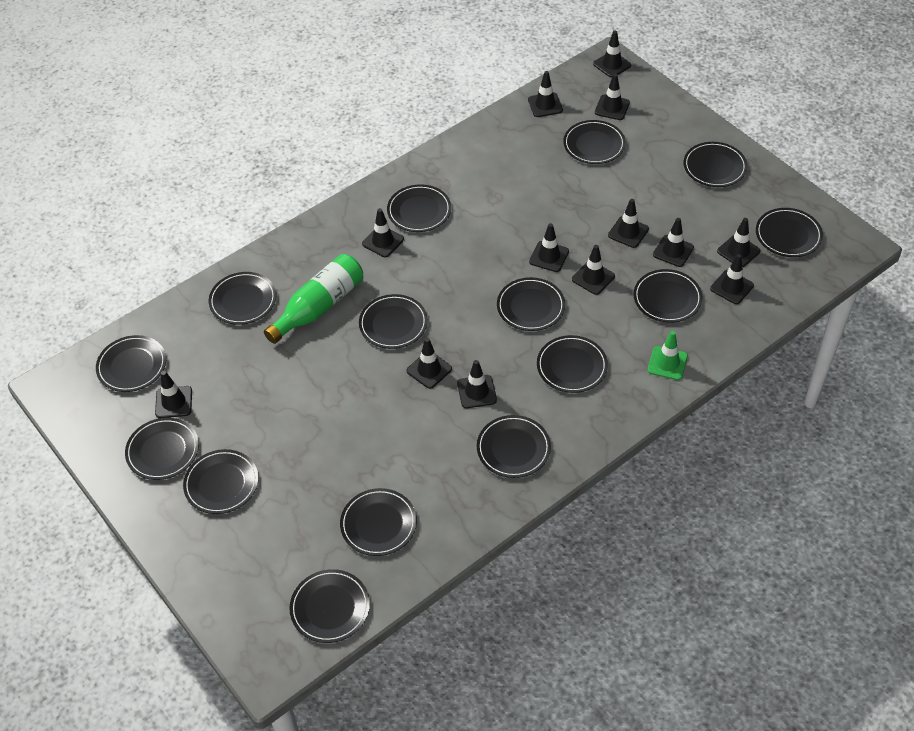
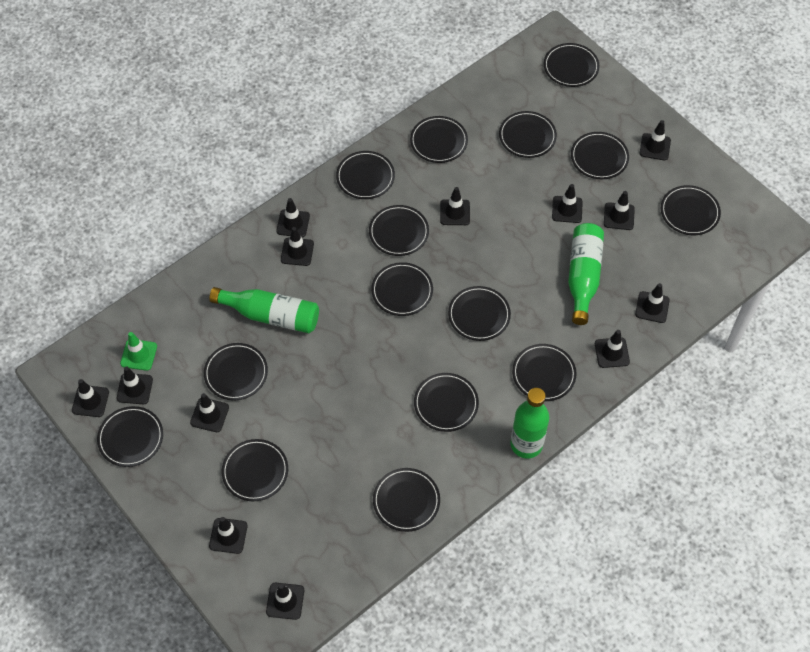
green bottle: [264,254,363,344] = 1 -> [209,287,319,333] [510,388,549,459] [568,223,604,325] = 3

